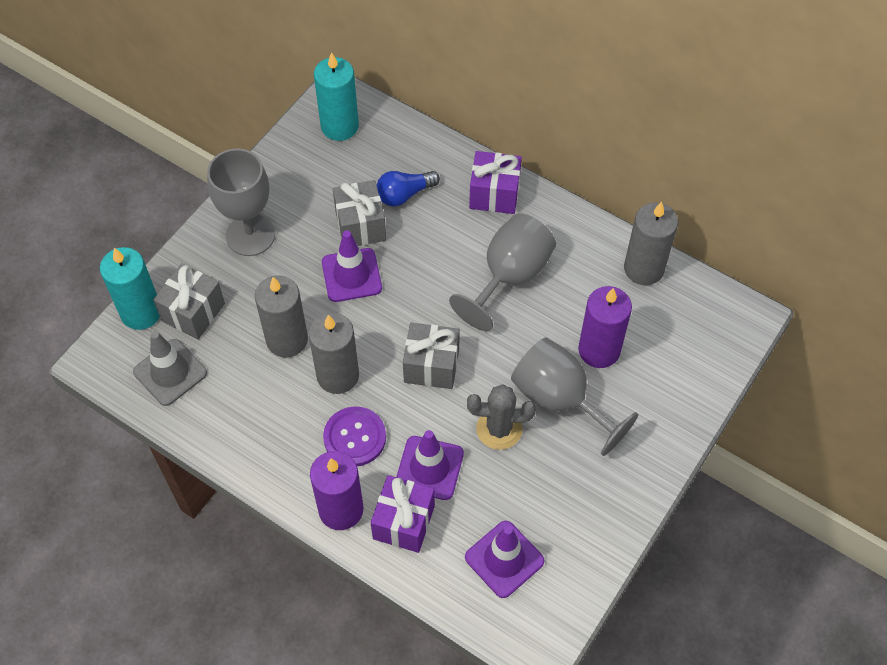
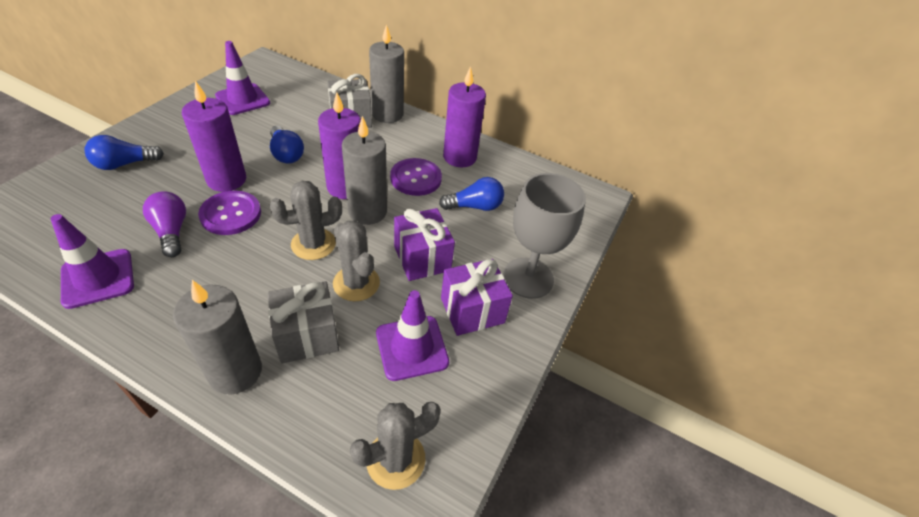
blue light bulb: [377,171,440,207] = 1 -> [85,135,164,170] [270,126,304,164] [439,177,504,211] = 3
grey cactus: [467,384,536,450] = 1 -> [270,181,342,260] [333,220,380,301] [350,402,441,490] = 3
grey gift: [153,264,225,340] [333,180,386,246] [403,322,460,389] = 3 -> [267,281,339,364] [327,74,372,128] = 2
grey goblet: [207,148,275,256] [449,213,556,331] [511,337,638,456] = 3 -> [503,173,586,299] = 1
grey traffic cone: [133,331,207,406] = 1 -> none = 0
purple button: [323,406,386,466] = 1 -> [198,191,261,235] [390,158,442,196] = 2
purple candle: [310,451,364,530] [578,286,632,368] = 2 -> [182,81,246,192] [318,92,361,199] [443,66,486,168] = 3
purple light bulb: none = 0 -> [143,191,186,257] = 1
turquoise candle: [100,247,160,330] [314,52,359,141] = 2 -> none = 0

